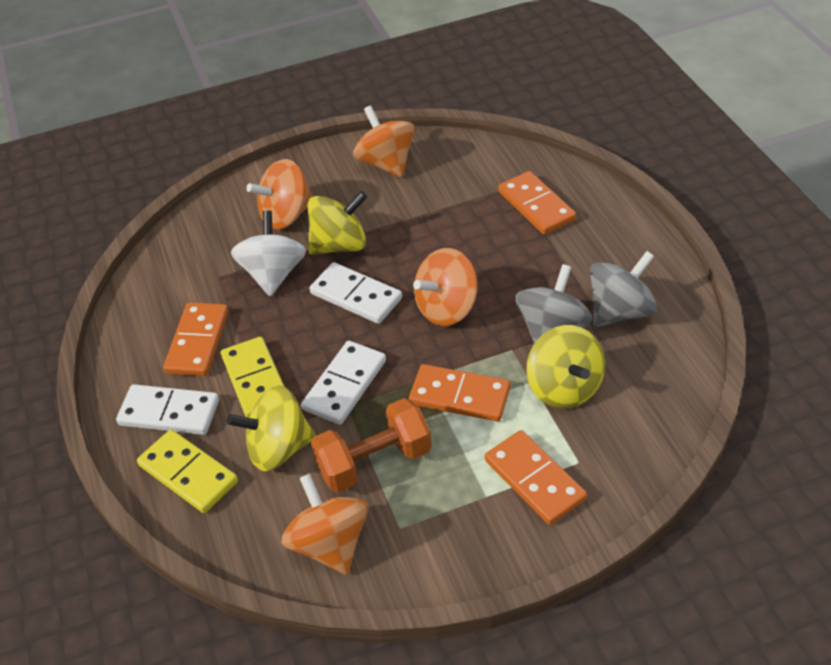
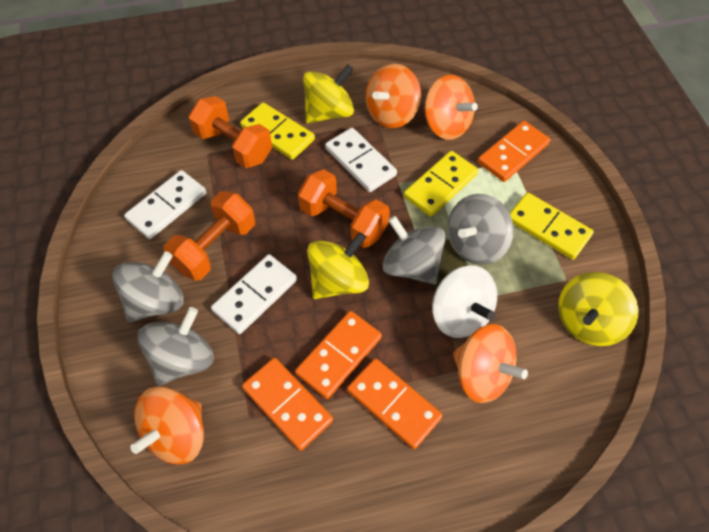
grey spinning top: [515,264,593,343] [590,251,657,327] = 2 -> [112,251,183,322] [138,307,214,386] [382,216,446,285] [447,194,514,265] = 4
orange dumbbell: [311,398,432,493] = 1 -> [163,191,255,281] [189,96,272,168] [298,169,390,248] = 3
yellow domino: [137,429,238,513] [221,337,285,418] = 2 -> [240,102,315,160] [404,151,478,217] [510,192,594,260] = 3

